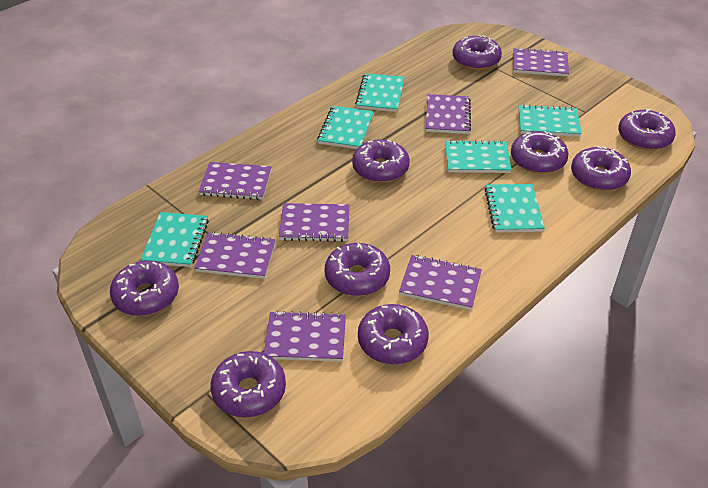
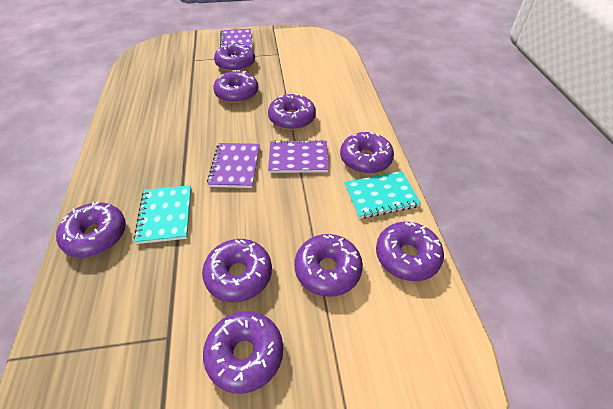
purple notebook: [194,232,276,279] [199,162,271,200] [264,311,346,362] [279,203,350,242] [399,255,482,310] [426,94,471,134] [513,47,569,77] = 7 -> [207,143,260,188] [220,29,252,49] [268,140,329,173] = 3
turquoise notebook: [140,212,209,267] [317,106,374,149] [355,73,405,112] [445,140,512,173] [485,184,545,233] [518,104,582,137] = 6 -> [134,185,191,244] [344,171,421,219] = 2

